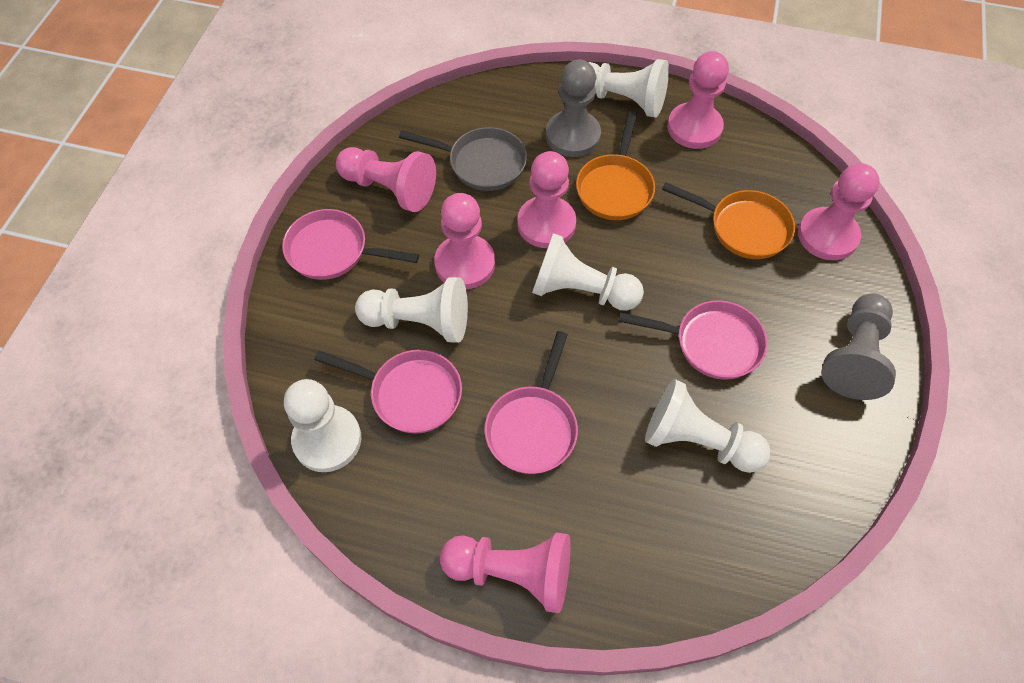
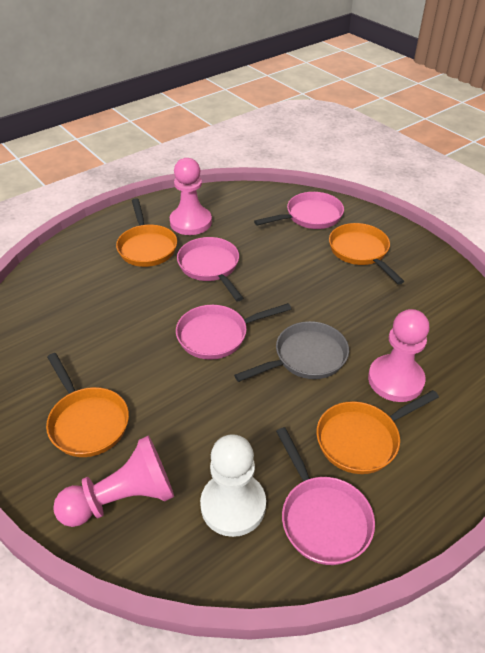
grey pawn: [546,60,601,157] [821,293,896,400] = 2 -> none = 0
orange pan: [576,111,655,220] [662,182,795,259] = 2 -> [46,353,129,457] [116,198,177,267] [316,390,439,474] [329,223,404,285] = 4
pink pawn: [336,147,436,212] [434,193,495,289] [440,533,571,613] [517,151,576,248] [667,51,729,149] [798,163,880,260] = 6 -> [53,436,174,527] [170,158,212,235] [368,309,430,402] = 3
white pawn: [284,379,361,472] [355,277,468,343] [532,233,644,311] [588,59,669,117] [645,379,770,473] = 5 -> [200,434,266,537] = 1

